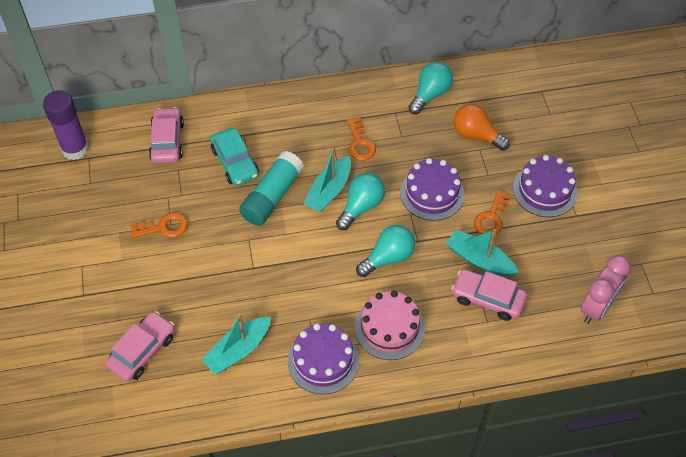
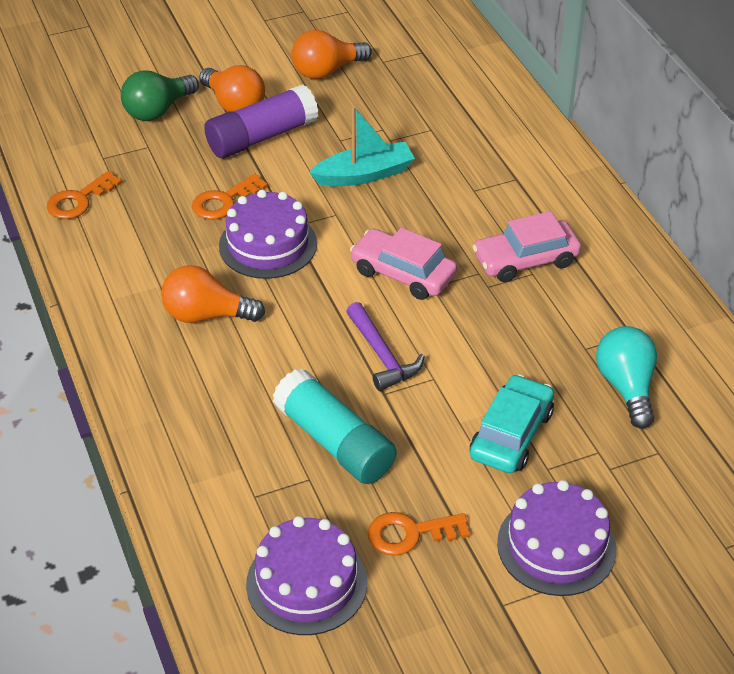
green light bulb: none = 0 -> [121,70,199,121] = 1
orange light bulb: [454,104,510,151] = 1 -> [161,265,265,323] [199,65,265,112] [292,30,372,79] = 3
pink cake: [355,291,425,360] = 1 -> none = 0
pink car: [105,311,175,382] [149,107,184,163] [451,269,527,321] = 3 -> [350,228,457,300] [472,211,581,282] = 2
pink clock: [580,255,631,324] = 1 -> none = 0
purple hammer: none = 0 -> [346,302,425,391] = 1
turquoise boat: [202,313,271,374] [303,149,351,212] [446,229,518,276] = 3 -> [309,106,415,186] = 1
turquoise light bulb: [336,173,385,230] [356,225,415,277] [408,62,453,114] = 3 -> [596,326,657,429] = 1

